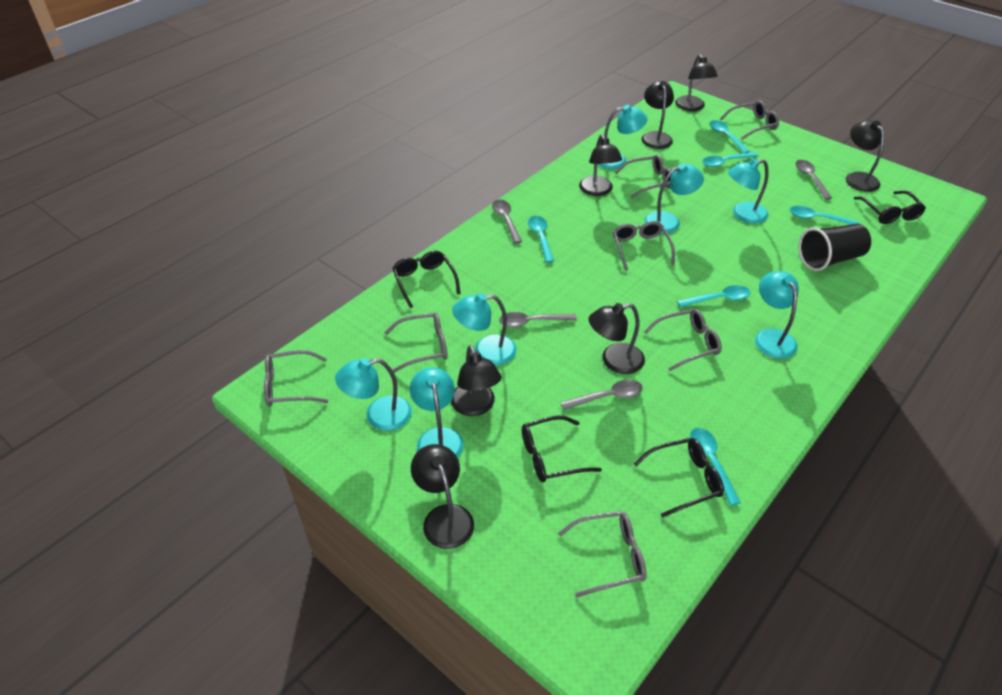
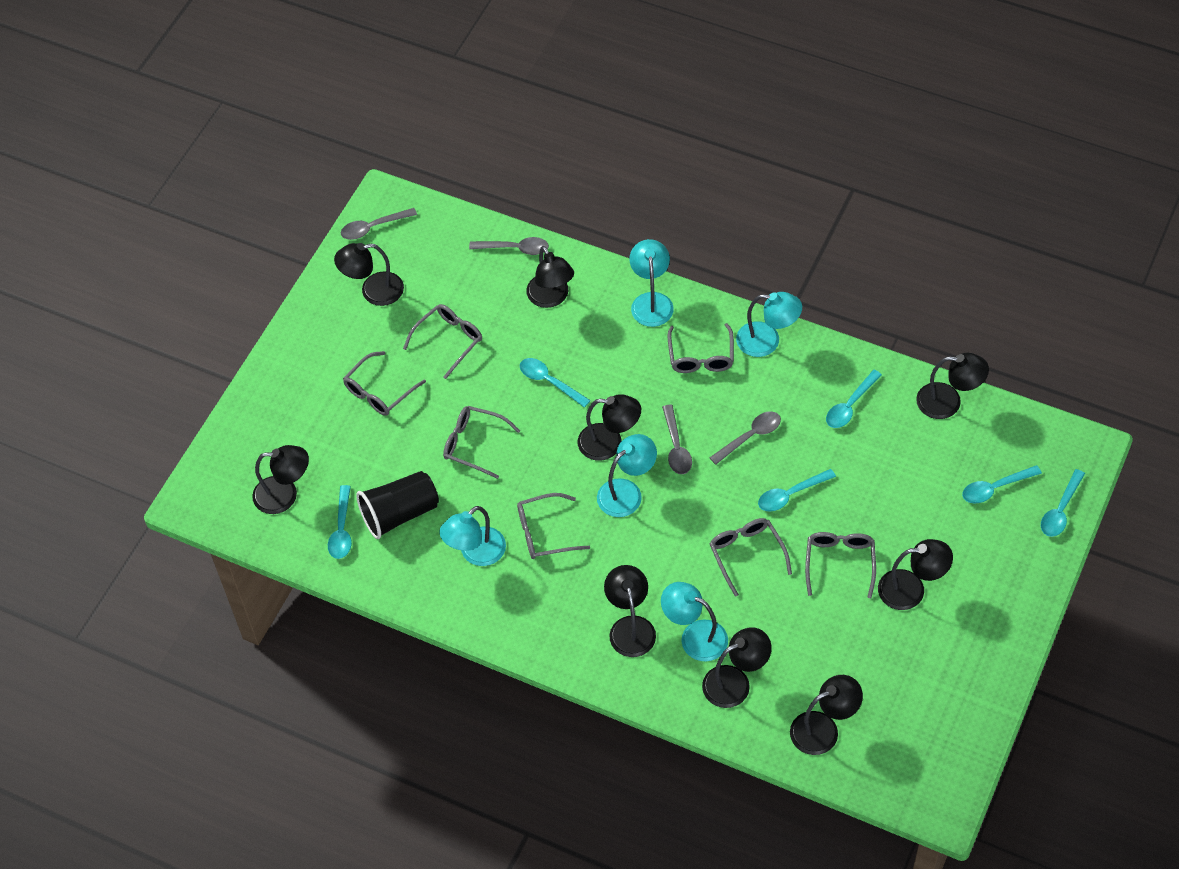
black glasses: [392,251,461,308] [522,415,602,482] [634,438,724,518] [854,191,926,224] = 4 -> none = 0
black lamp: [411,444,474,549] [451,345,501,416] [579,134,622,196] [588,303,645,374] [641,81,674,149] [675,54,718,111] [845,120,884,192] = 7 -> [252,445,309,514] [334,243,404,306] [526,246,574,308] [578,394,641,461] [604,565,656,657] [702,627,772,708] [790,675,863,755] [878,539,953,610] [916,353,989,419] = 9
turquoise lamp: [335,358,412,431] [410,367,464,458] [452,293,517,365] [597,105,648,169] [644,163,704,233] [728,159,769,224] [755,271,799,359] = 7 -> [439,506,506,566] [597,434,657,517] [630,239,674,327] [661,582,728,661] [736,292,802,357] = 5

